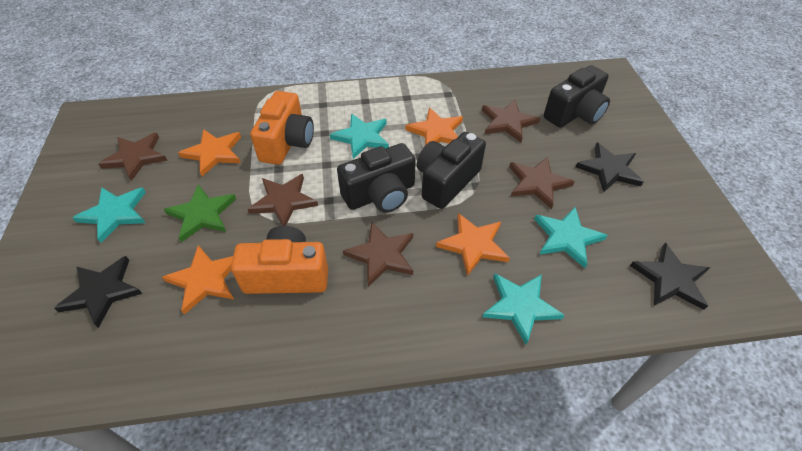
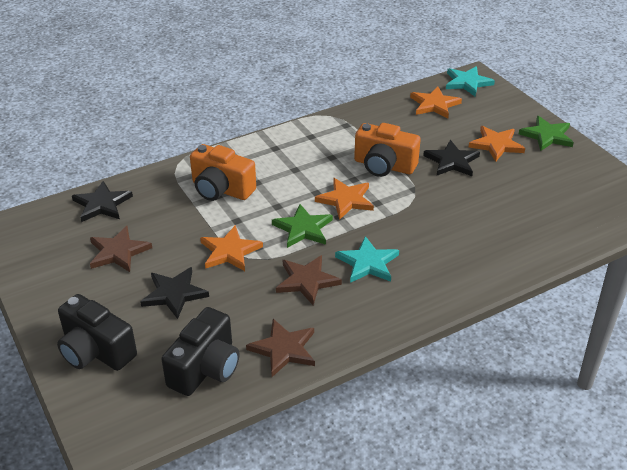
black camera: [337,143,416,213] [417,132,486,209] [544,65,610,128] = 3 -> [57,294,137,371] [162,307,239,396] = 2
brown star: [98,132,168,181] [248,174,318,226] [343,222,413,287] [482,100,540,142] [509,156,575,209] = 5 -> [90,226,152,272] [246,319,315,377] [276,255,342,305] = 3
green star: [164,184,236,242] = 1 -> [272,204,333,248] [519,116,574,151] = 2
turquoise star: [72,188,146,243] [330,113,389,159] [482,273,565,345] [534,207,608,268] = 4 -> [335,236,399,283] [446,66,495,96] = 2

